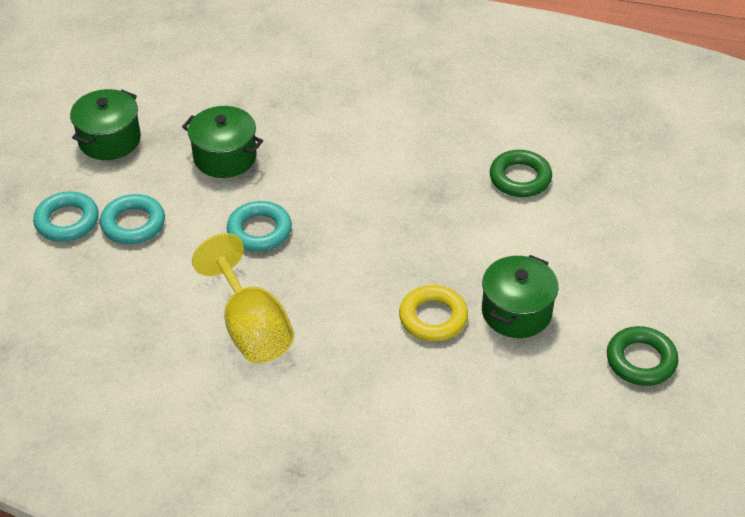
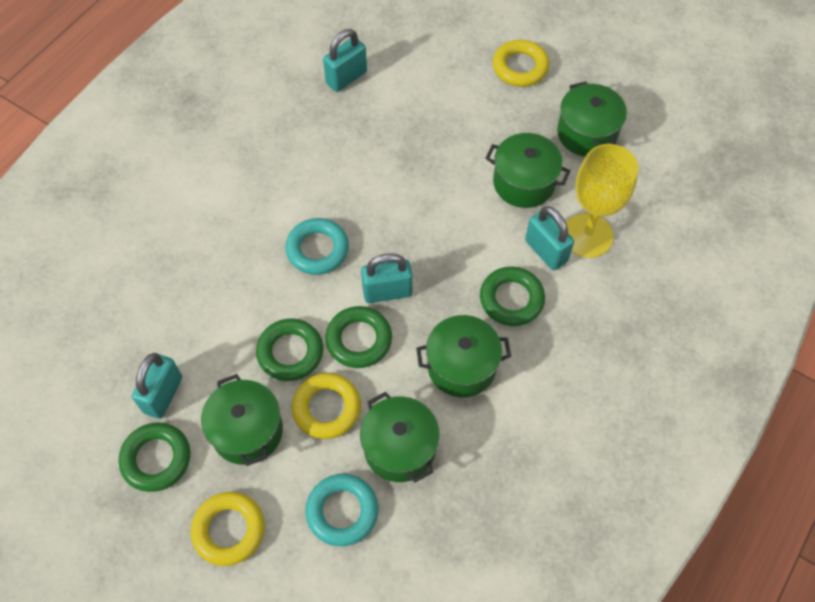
green pot: [70,89,141,160] [182,106,263,178] [482,255,559,338] = 3 -> [201,374,283,466] [360,392,440,483] [416,315,511,397] [485,133,570,208] [557,81,627,157] = 5
green ring: [490,150,552,197] [607,326,678,386] = 2 -> [119,423,190,492] [256,319,323,381] [325,306,392,368] [480,266,545,326] = 4
turquoise padlock: none = 0 -> [132,353,182,419] [323,29,367,92] [361,253,413,303] [525,206,574,270] = 4
turquoise ring: [33,191,99,242] [100,194,165,245] [227,201,292,252] = 3 -> [285,218,349,275] [305,474,378,546] = 2
yellow ring: [399,285,468,342] = 1 -> [191,492,265,566] [292,373,361,439] [493,40,549,87] = 3

